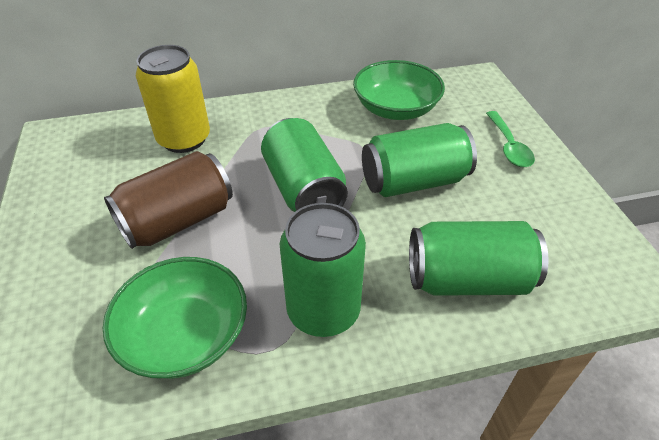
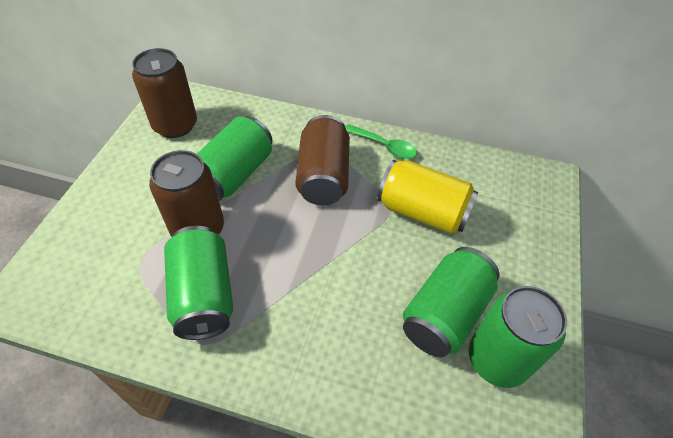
brown can: [104,151,233,249] = 1 -> [132,48,197,138] [149,150,224,237] [295,115,350,205] = 3
green bowl: [103,257,247,379] [353,60,445,120] = 2 -> none = 0

